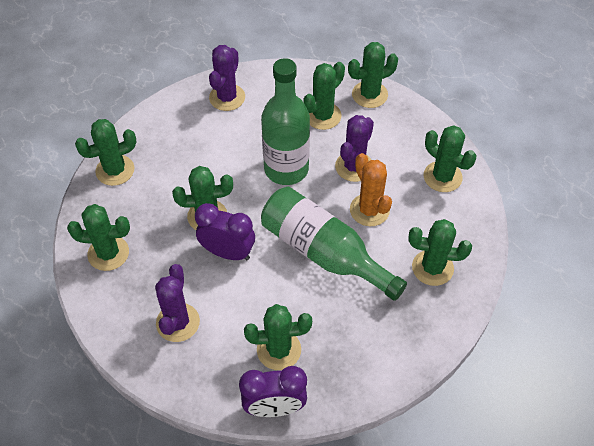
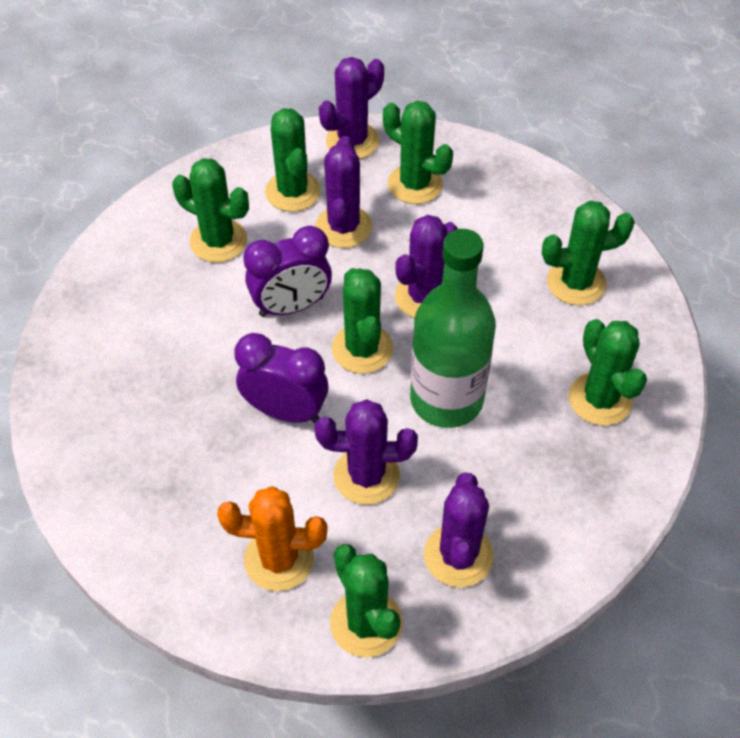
green bottle: [261,58,310,185] [261,187,407,301] = 2 -> [410,229,496,428] = 1
green cactus: [67,204,130,271] [75,119,136,186] [172,166,233,230] [244,304,312,370] [303,62,345,130] [348,42,398,108] [408,219,472,286] [424,125,476,192] = 8 -> [172,158,249,262] [265,108,321,212] [330,544,403,658] [332,268,393,374] [383,101,453,204] [542,201,635,305] [569,319,647,426] = 7
purple cactus: [155,264,200,342] [209,45,245,111] [335,115,374,182] = 3 -> [314,400,418,505] [315,136,372,248] [319,57,384,159] [395,215,458,318] [424,472,494,587] = 5

